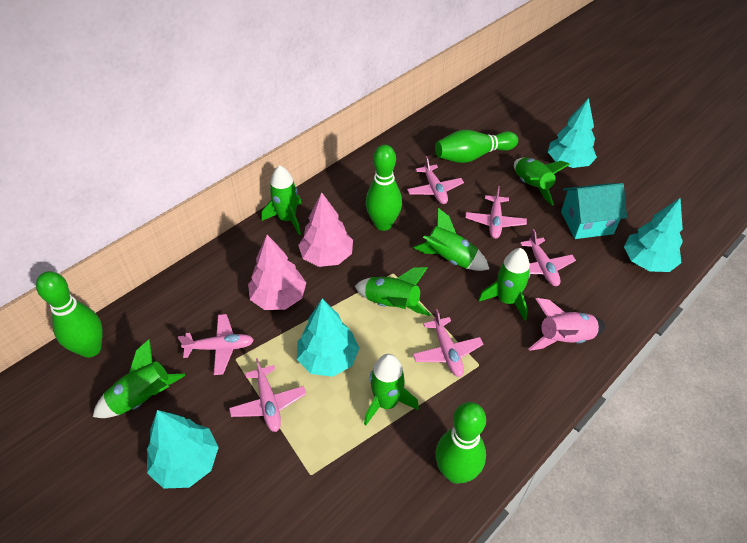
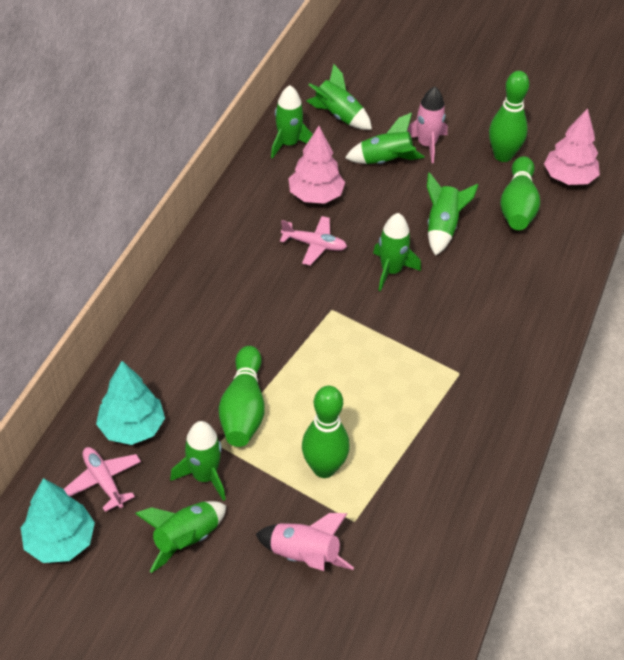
pink plane: [178,314,254,375] [229,358,306,432] [407,156,464,204] [413,309,483,377] [465,186,527,239] [520,229,576,286] = 6 -> [64,447,141,512] [280,216,347,266] = 2
pink rocket: [529,298,606,351] = 1 -> [256,513,354,571] [407,87,448,163] = 2
turquoise house: [561,183,627,239] = 1 -> none = 0
turquoise tree: [147,410,219,489] [297,299,359,377] [548,98,597,168] [624,198,683,272] = 4 -> [21,478,95,563] [96,361,165,445] = 2

